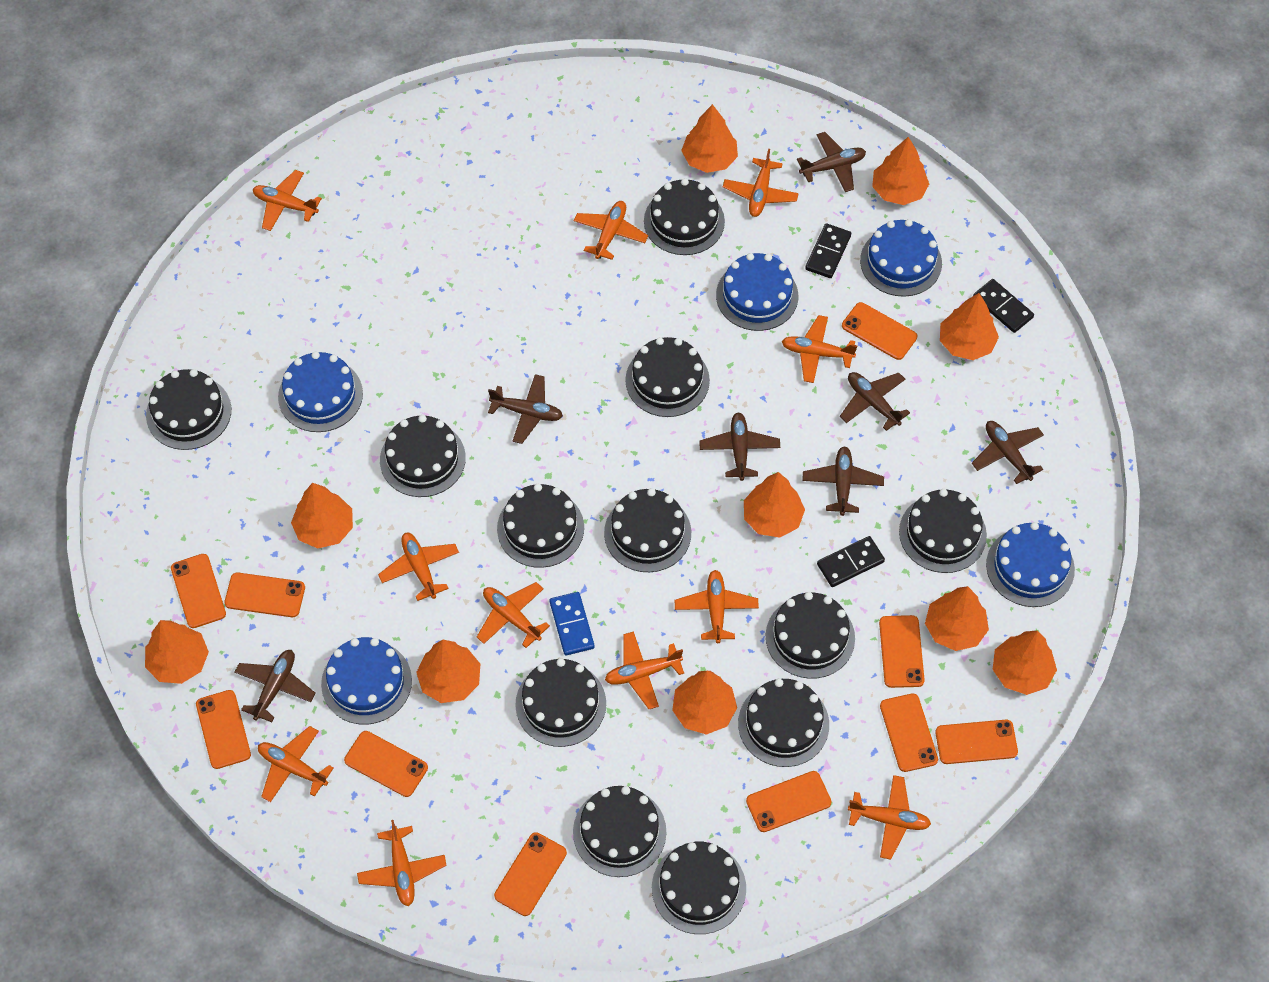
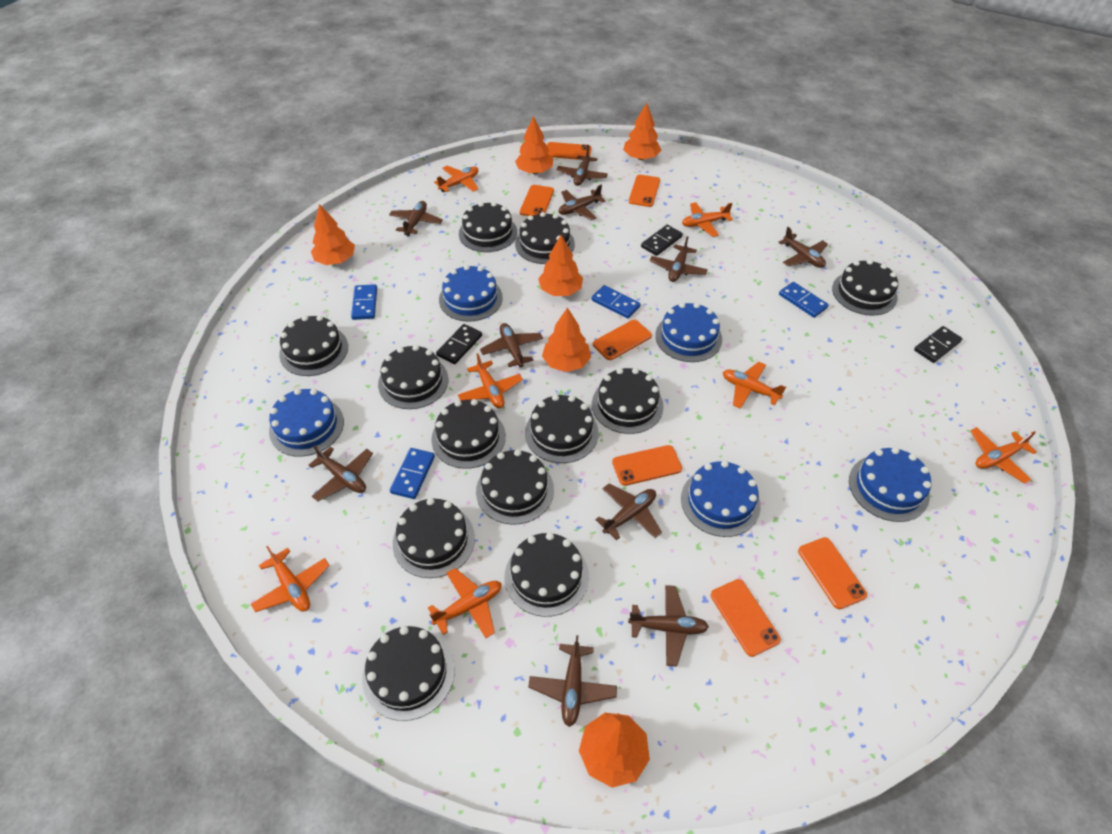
blue domino: [550,592,595,655] = 1 -> [351,284,377,320] [390,448,435,499] [592,285,640,319] [779,282,829,318] = 4
brown plane: [235,650,316,722] [488,374,563,444] [699,412,780,481] [797,132,866,192] [802,446,884,516] [840,372,910,431] [972,421,1044,484] = 7 -> [309,445,373,501] [389,201,443,237] [480,323,543,368] [528,635,617,727] [556,146,608,186] [559,185,605,220] [595,484,662,540] [628,585,709,667] [650,236,708,282] [778,227,828,268] = 10
orange phone: [171,554,226,628] [196,690,251,769] [224,572,305,617] [344,731,428,797] [494,832,567,916] [746,771,832,832] [842,302,917,360] [879,615,925,688] [880,694,938,772] [935,720,1018,764] = 10 -> [520,185,554,216] [547,142,592,160] [593,320,652,360] [612,445,682,486] [629,175,660,207] [711,579,781,657] [798,537,867,609] = 7
orange plane: [253,170,322,231] [258,726,334,802] [357,820,447,906] [378,533,459,601] [477,582,550,648] [574,201,648,260] [605,631,684,709] [675,570,759,643] [723,149,799,217] [782,315,857,383] [848,775,931,860] = 11 -> [251,546,330,612] [428,568,502,638] [434,166,479,192] [458,353,523,408] [682,202,733,237] [723,362,786,409] [970,427,1037,484] = 7
orange tree: [145,620,209,684] [291,483,353,548] [416,640,480,703] [672,671,737,735] [681,104,738,173] [744,472,805,537] [872,137,929,205] [925,586,989,651] [940,293,999,360] [992,630,1057,695] = 10 -> [311,204,355,265] [515,116,553,174] [538,235,583,296] [542,307,591,372] [579,713,650,788] [623,103,661,160] = 6

